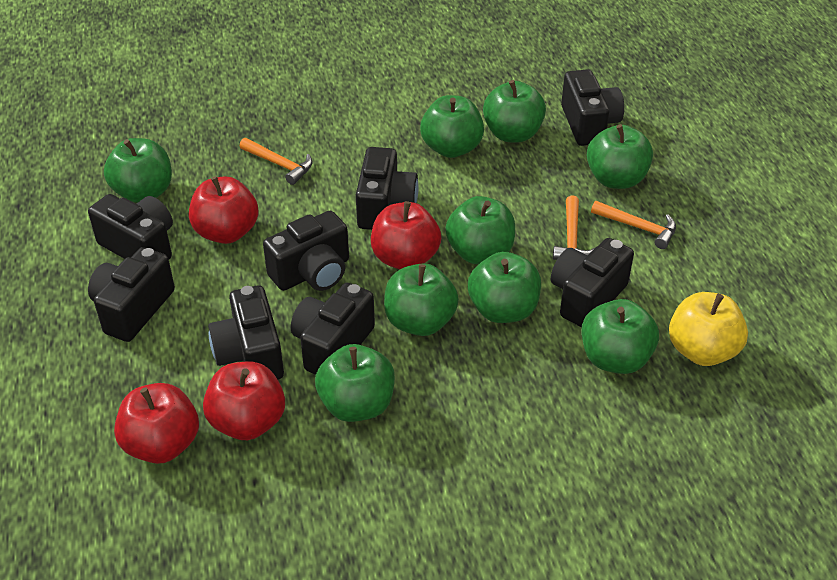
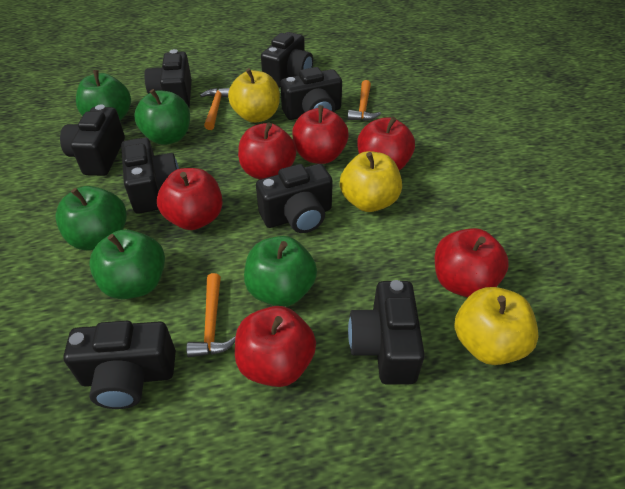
green apple: [104,138,172,203] [315,344,395,422] [384,263,459,336] [420,95,484,158] [445,196,515,264] [468,252,541,323] [483,80,546,143] [582,299,659,374] [587,124,653,189] = 9 -> [55,186,127,251] [76,70,131,120] [89,229,165,299] [134,89,190,145] [244,236,317,307] = 5
red apple: [114,383,199,464] [189,176,259,244] [203,361,285,440] [371,201,441,269] = 4 -> [157,168,223,230] [235,306,316,387] [238,122,297,179] [292,105,349,164] [357,117,415,171] [435,228,509,297] = 6
yellow apple: [669,292,748,366] = 1 -> [228,68,280,123] [340,151,402,212] [454,287,539,365] = 3

